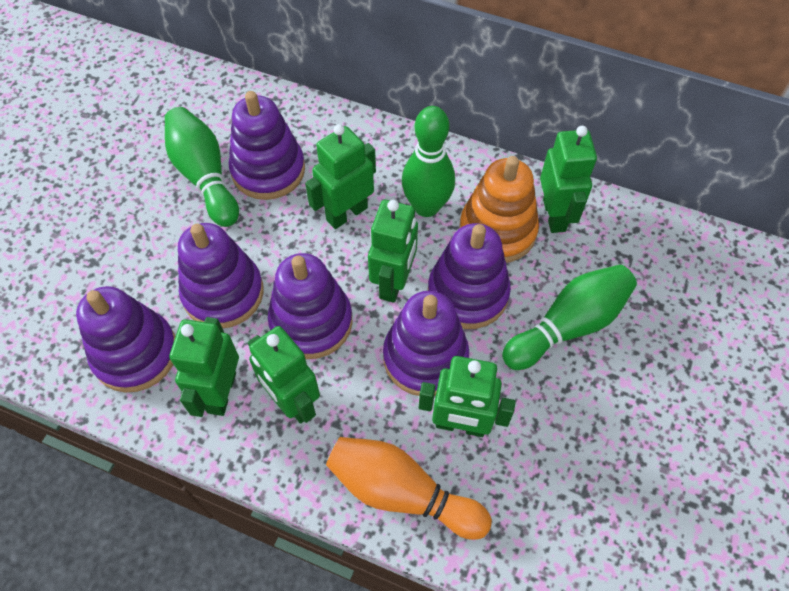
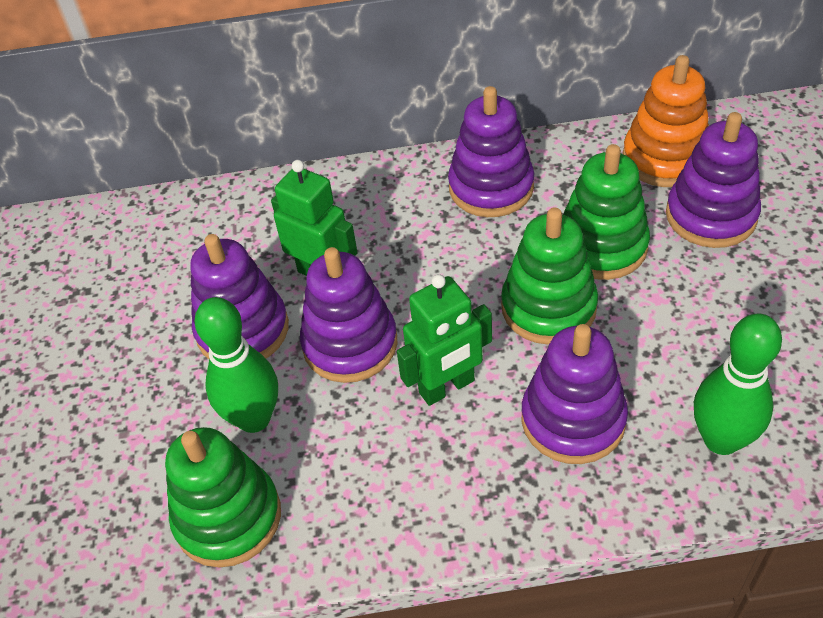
green bowling pin: [165,107,239,227] [402,106,455,217] [502,264,637,370] = 3 -> [195,297,278,433] [694,314,782,455] = 2
green robot: [169,317,239,417] [248,326,320,423] [305,124,376,229] [368,200,418,303] [419,356,515,437] [540,126,597,233] = 6 -> [271,160,358,276] [397,274,492,406] = 2
green stacking toy: none = 0 -> [165,427,281,568] [501,208,598,345] [563,144,650,280] = 3
orange bowling pin: [326,437,492,540] = 1 -> none = 0
purple stacking toy: [76,286,176,393] [178,223,264,328] [229,91,305,200] [268,253,353,359] [383,291,469,396] [428,223,511,329] = 6 -> [190,234,289,359] [300,247,398,383] [448,86,534,217] [522,324,628,464] [666,112,761,248] = 5

